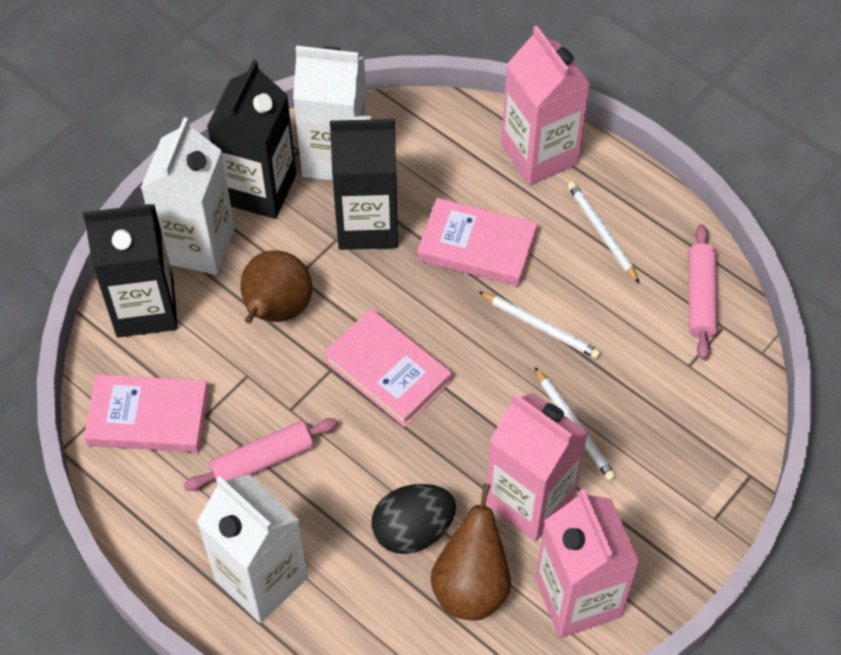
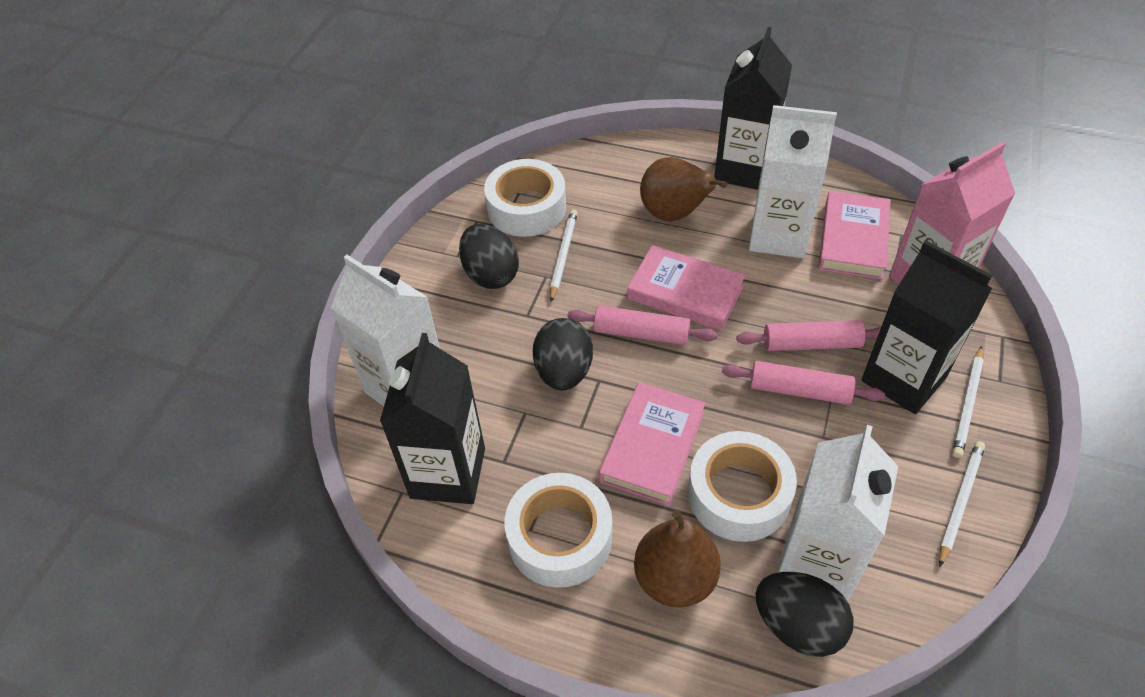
black egg: [371,484,456,554] = 1 -> [459,224,519,289] [533,318,593,391] [756,572,853,657] = 3
pink carton: [486,393,588,541] [501,26,590,185] [535,489,640,638] = 3 -> [889,142,1015,285] = 1
pink rolling pin: [184,418,337,491] [688,224,718,360] = 2 -> [567,306,718,345] [722,361,885,405] [736,320,881,351] = 3
white tape: none = 0 -> [484,159,566,237] [505,473,612,588] [688,431,797,542] = 3

